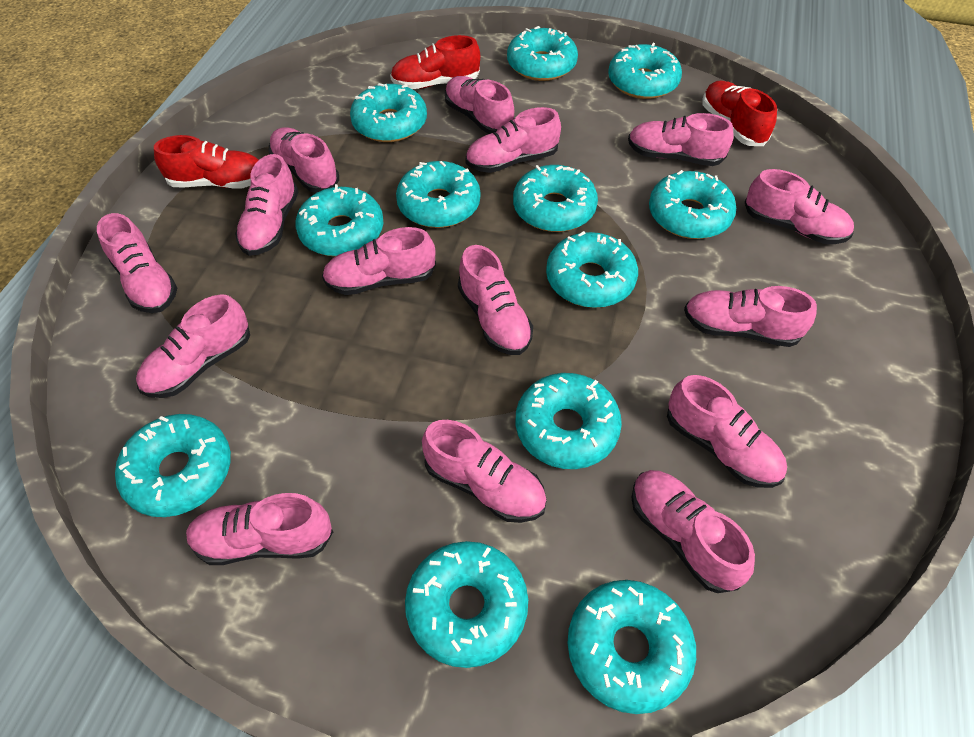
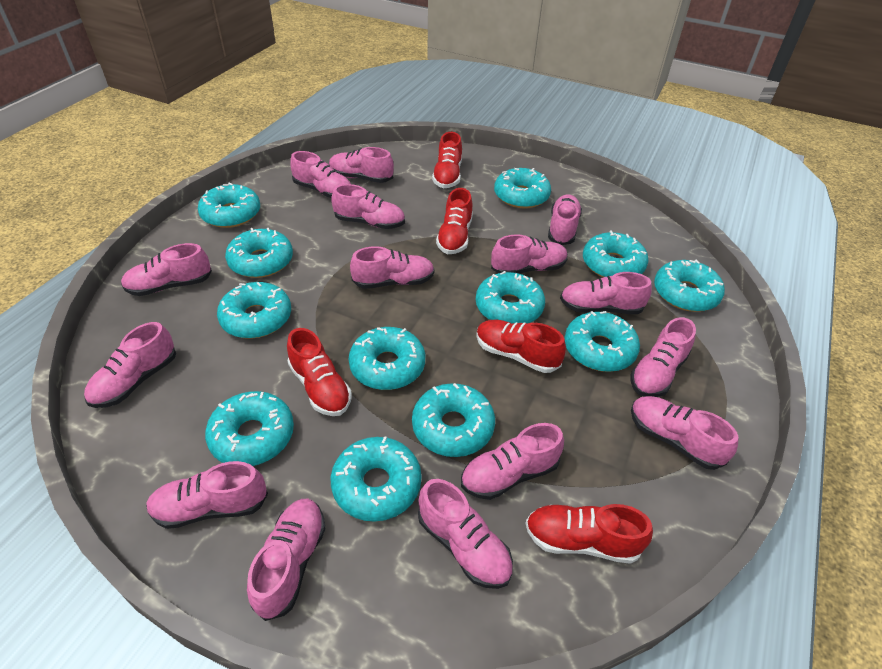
red shoe: [154,135,259,189] [390,35,480,89] [702,81,777,146] = 3 -> [287,328,352,416] [432,132,462,188] [436,188,473,254] [476,320,566,373] [525,504,653,564] = 5

